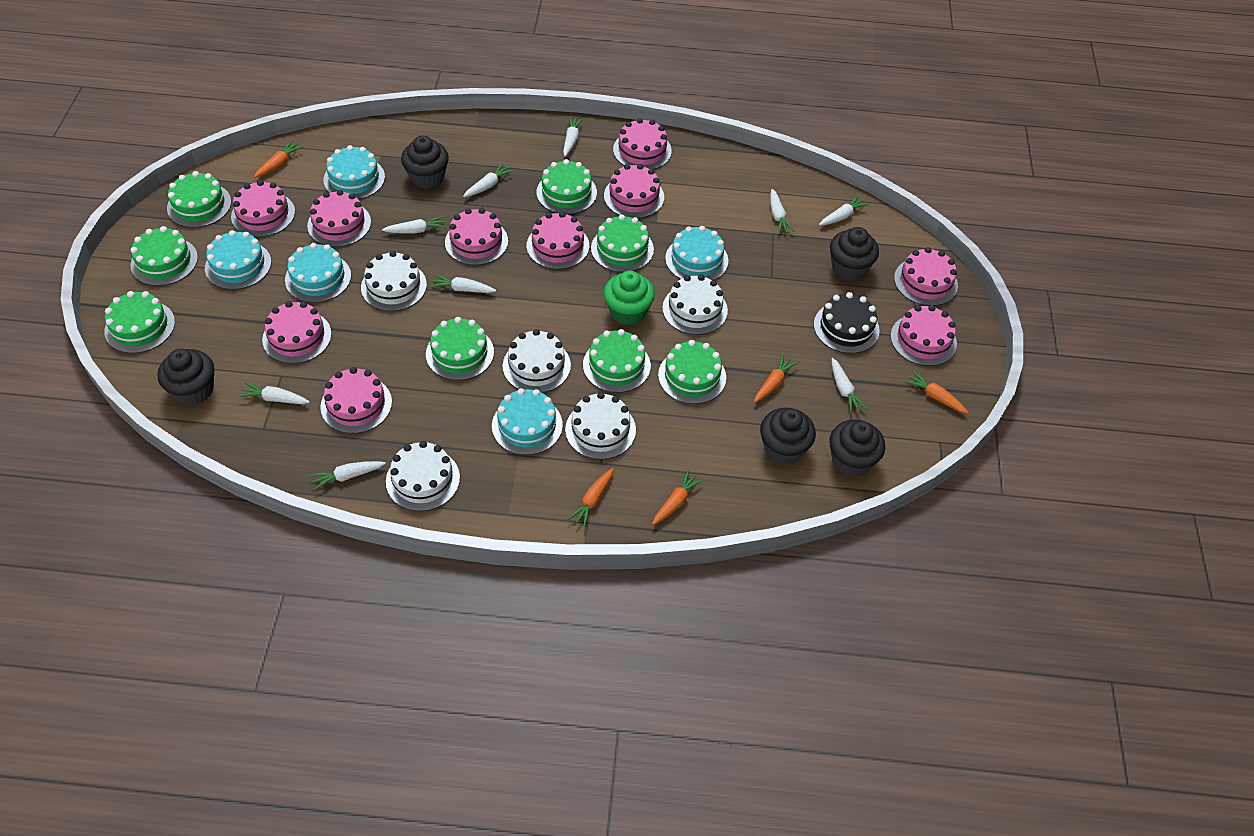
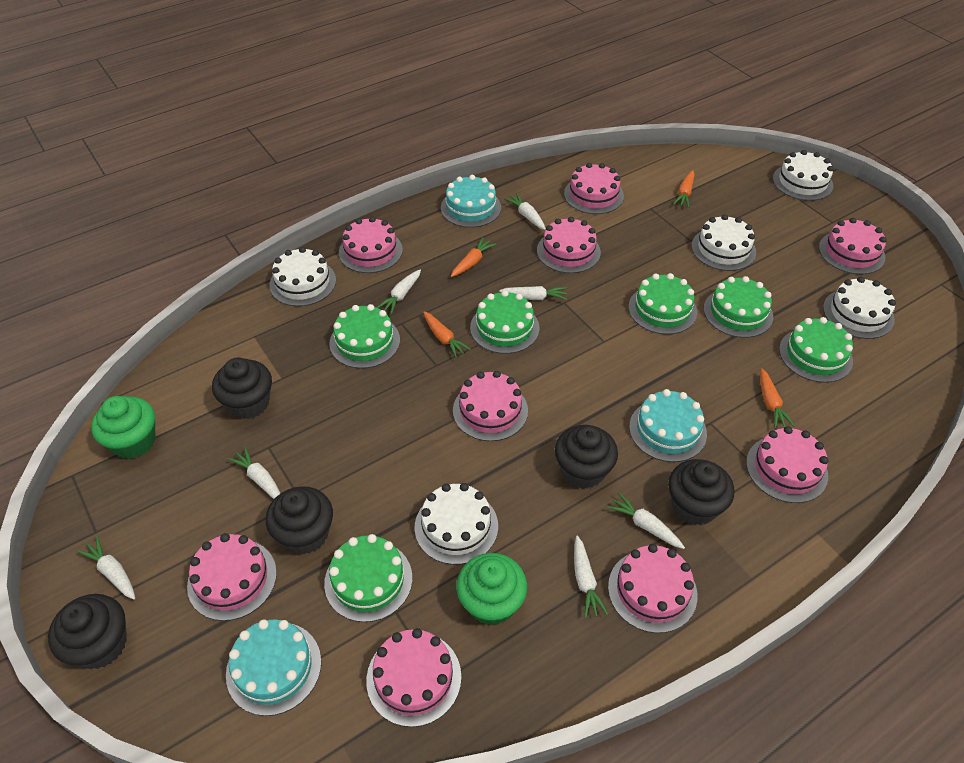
black cake: [814,292,880,354] = 1 -> none = 0
green cake: [104,291,175,353] [130,226,198,286] [167,171,231,228] [426,317,494,380] [536,159,597,214] [583,329,651,393] [591,215,654,272] [658,340,726,404] = 8 -> [324,534,412,622] [329,304,400,369] [470,290,539,354] [629,273,697,335] [704,276,773,338] [779,317,853,383] = 6
green cupcake: [604,271,655,325] = 1 -> [91,396,155,459] [456,553,527,625] = 2
orange carrot: [254,140,303,178] [568,468,614,528] [652,470,704,525] [754,354,798,402] [904,371,969,414] = 5 -> [423,311,471,358] [451,237,496,277] [673,170,694,208] [760,368,795,428] = 4
pink cake: [231,180,295,237] [262,301,332,364] [307,190,371,247] [320,367,392,434] [445,208,508,265] [526,212,589,269] [604,164,664,218] [613,118,672,170] [890,305,957,366] [894,247,958,306] = 10 -> [187,533,277,621] [339,217,403,273] [366,628,461,727] [453,371,528,441] [537,217,601,273] [564,163,624,214] [608,544,697,633] [746,426,828,503] [819,218,887,275] = 9
turquoise cake: [205,230,271,290] [285,243,351,303] [323,145,385,200] [492,388,563,455] [665,226,728,280] = 5 -> [226,619,321,716] [441,175,501,228] [629,389,707,462] = 3
white carrot: [238,382,310,404] [310,461,386,490] [382,216,446,234] [430,275,496,293] [463,163,514,197] [563,116,584,156] [770,189,795,234] [819,195,869,226] [832,358,867,413] = 9 -> [77,536,135,600] [228,447,281,499] [377,269,421,314] [499,286,567,300] [504,193,546,230] [574,536,608,618] [607,493,685,549] = 7

